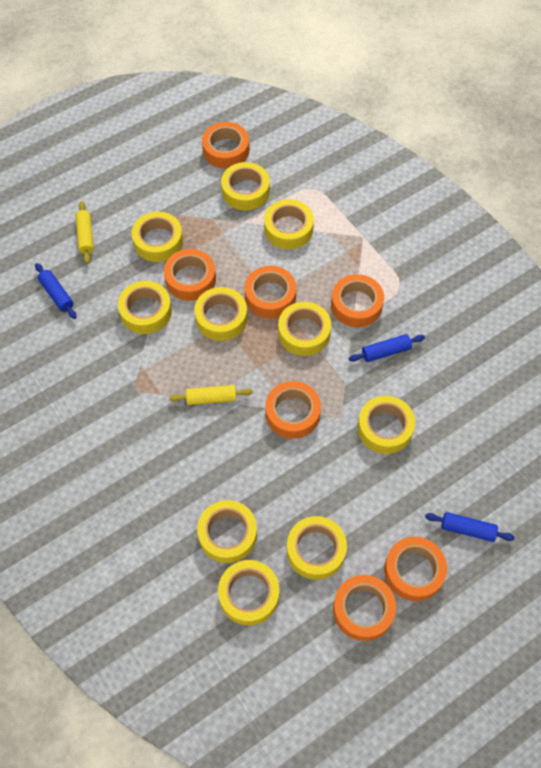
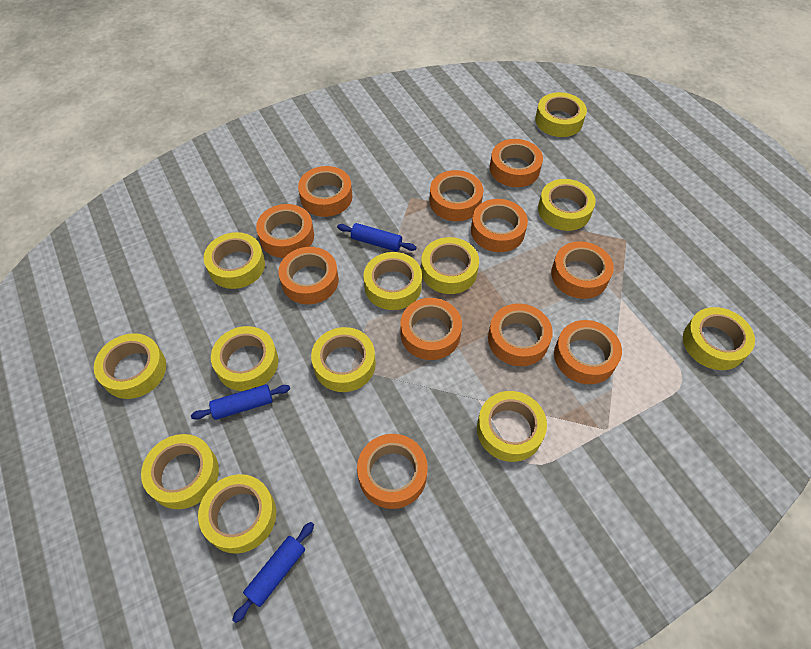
orange tape: [164,249,216,301] [202,122,249,169] [245,266,297,318] [265,381,321,439] [331,274,384,327] [333,575,396,641] [384,537,447,601] = 7 -> [256,204,314,258] [278,247,339,304] [298,166,353,217] [357,434,428,509] [400,298,462,360] [429,170,483,221] [471,199,528,252] [488,304,553,366] [490,139,543,187] [551,241,614,299] [554,320,622,384] = 11
yellow rolling pin: [76,201,94,264] [169,385,253,405] = 2 -> none = 0
yellow tape: [118,281,172,334] [131,212,183,262] [194,287,247,341] [197,500,257,563] [218,560,279,625] [221,162,270,211] [264,199,314,249] [278,302,331,356] [287,516,347,580] [357,396,415,454] = 10 -> [94,333,166,399] [141,434,219,509] [198,474,276,554] [203,232,265,289] [211,326,279,391] [311,327,376,392] [363,252,422,310] [421,237,479,294] [477,391,547,462] [535,92,587,137] [538,179,596,231] [683,307,755,370] = 12

